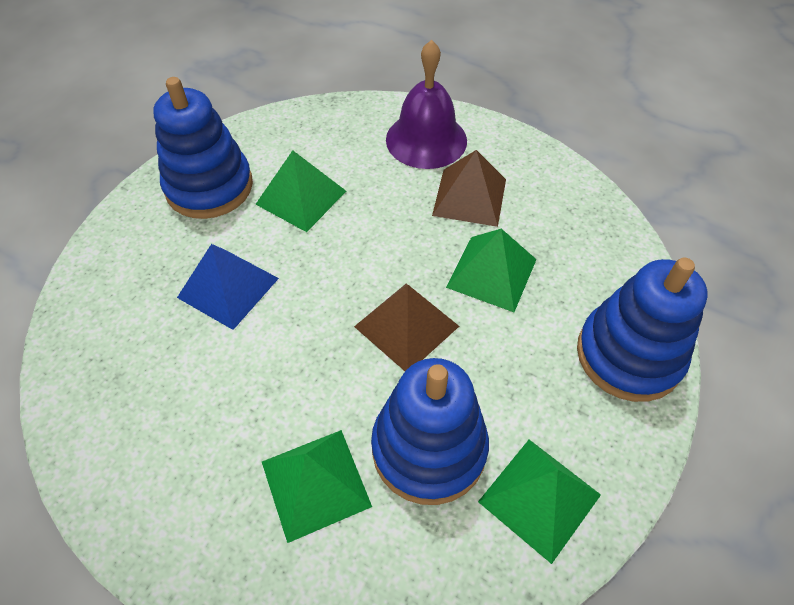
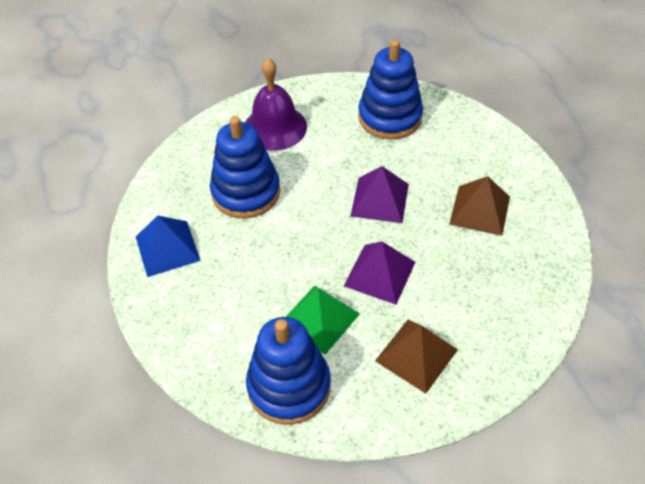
green pyramid: [256,150,346,232] [262,430,372,543] [446,229,537,312] [478,440,601,564] = 4 -> [286,285,360,354] = 1
purple pyramid: none = 0 -> [344,241,415,305] [351,166,409,223] = 2

